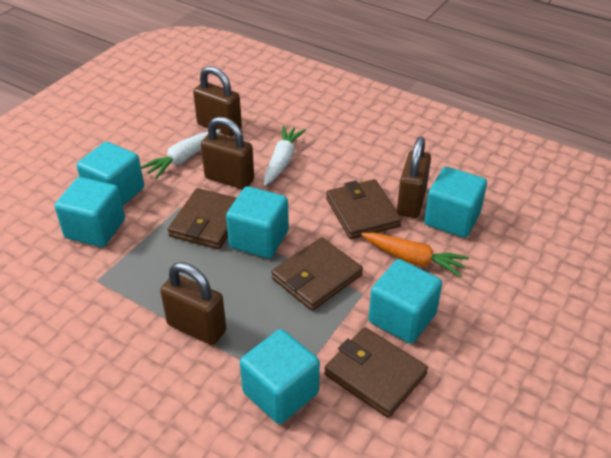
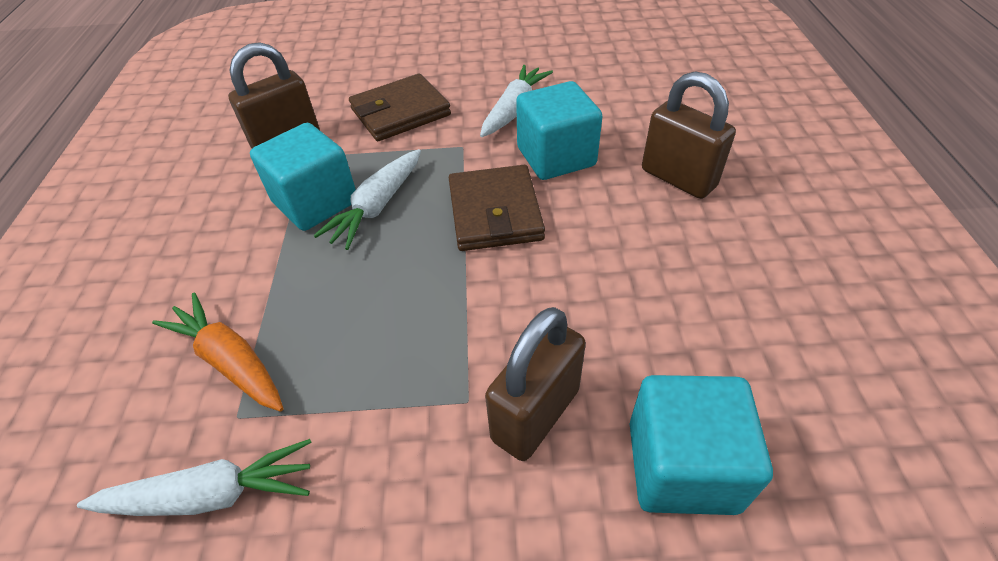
brown padlock: [160,262,226,345] [193,66,242,137] [201,117,254,189] [397,137,431,218] = 4 -> [228,42,320,148] [485,307,586,461] [642,71,736,199] = 3
brown wallet: [168,188,237,250] [271,237,363,311] [324,327,428,418] [326,179,402,239] = 4 -> [349,73,451,141] [448,165,545,251] = 2
turquoise cube: [55,177,125,247] [77,142,144,205] [226,186,289,258] [240,329,320,424] [369,259,442,344] [424,167,487,238] = 6 -> [250,123,356,231] [516,81,603,180] [630,375,773,515] = 3
white carrot: [141,129,221,179] [264,126,306,186] = 2 -> [77,439,312,516] [314,149,421,250] [480,65,553,137] = 3

